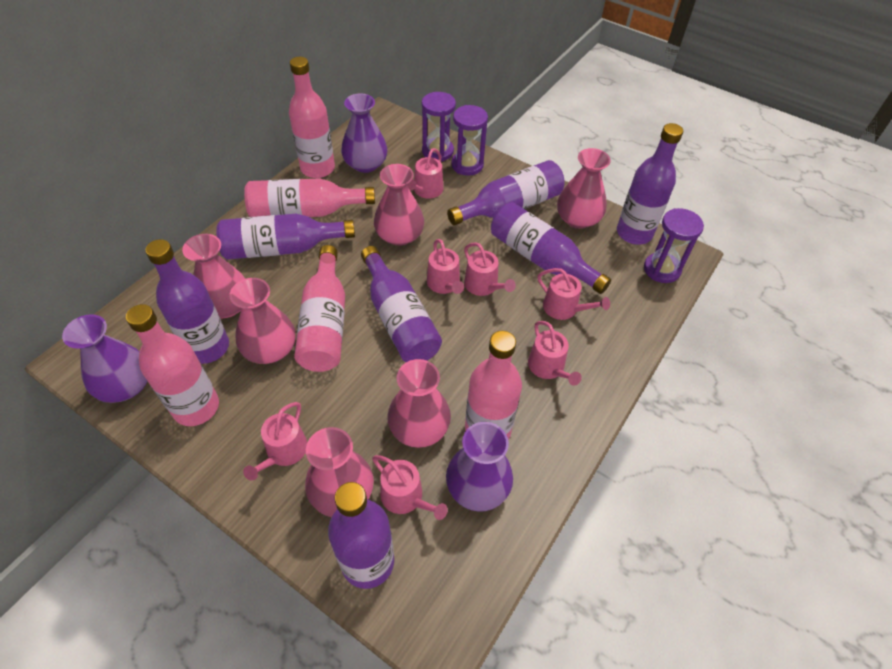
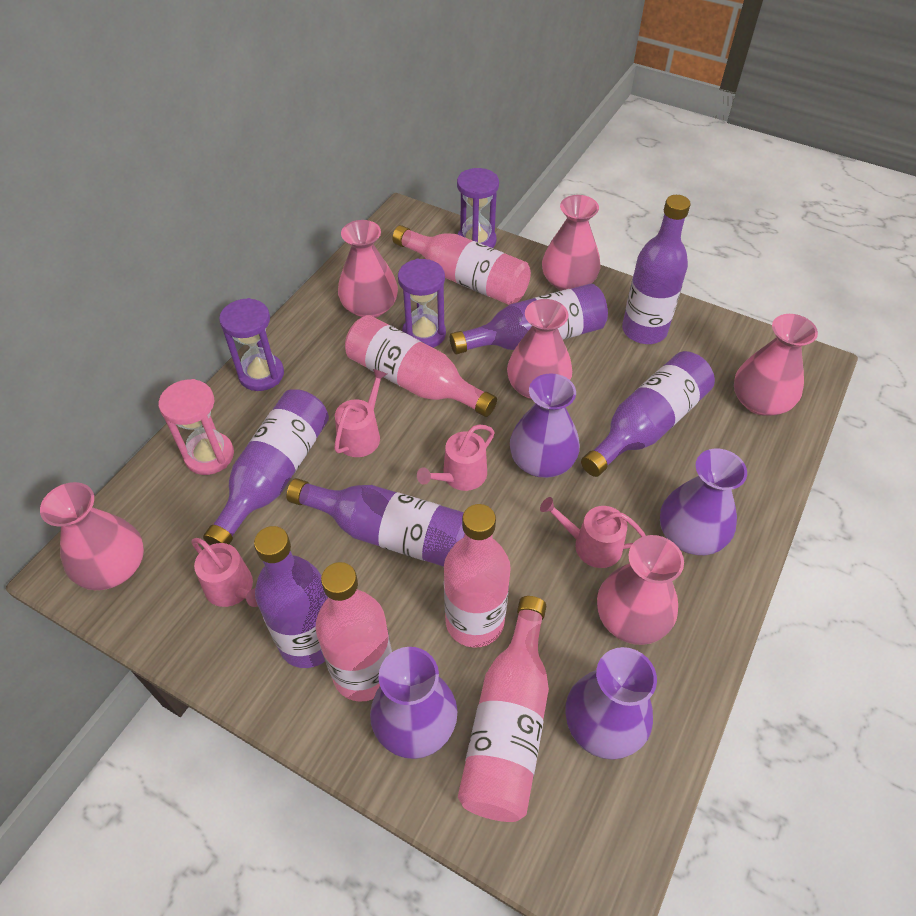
pink hourglass: none = 0 -> [159,379,234,475] = 1
pink watering can: [243,402,307,481] [372,455,448,520] [407,148,443,199] [427,239,464,294] [464,242,516,296] [528,321,582,386] [538,268,610,320] = 7 -> [192,538,258,607] [334,369,387,457] [417,425,495,491] [540,497,646,568] = 4
purple bottle: [145,239,229,364] [216,214,355,260] [328,482,394,589] [361,246,442,362] [447,160,565,225] [491,202,611,294] [617,123,683,245] = 7 -> [203,390,329,545] [254,526,328,668] [287,478,464,567] [450,284,608,354] [581,351,715,477] [622,195,691,344] = 6
purple vase: [62,314,147,403] [341,93,387,173] [446,422,513,512] = 3 -> [370,647,457,759] [510,373,580,478] [565,647,657,760] [660,449,747,555] = 4

